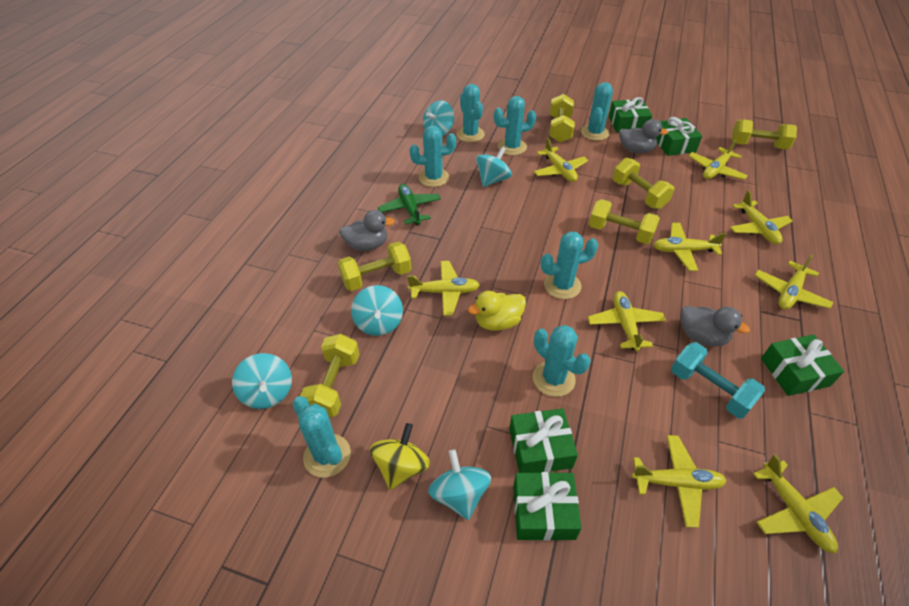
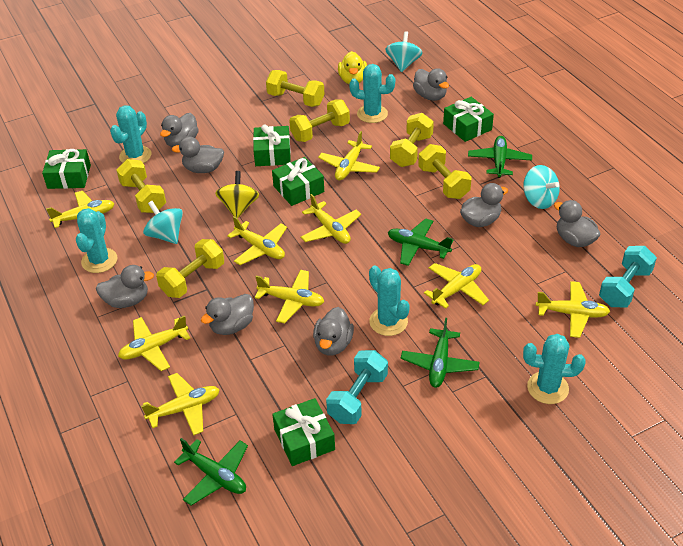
green plane: [378,184,441,226] = 1 -> [174,438,248,505] [388,218,454,266] [401,318,479,388] [468,136,532,178] = 4
grey duck: [339,210,395,251] [619,119,668,153] [681,306,750,346] = 3 -> [96,265,154,308] [160,113,199,147] [172,137,224,173] [201,294,254,335] [313,307,354,355] [413,68,449,101] [460,183,508,227] [554,200,601,247] = 8
turquoise cactus: [293,396,351,478] [409,126,456,187] [456,84,485,142] [494,96,536,155] [533,325,591,397] [541,231,598,299] [581,82,613,141] = 7 -> [76,208,118,273] [110,105,151,163] [349,64,395,123] [369,266,410,336] [523,334,586,404] = 5
turquoise dumbbell: [671,342,765,418] = 1 -> [326,350,388,424] [599,246,657,307] = 2
turquoise spinning top: [232,353,292,409] [351,285,403,336] [423,101,454,136] [428,449,491,520] [476,146,512,187] = 5 -> [143,201,183,244] [385,31,423,72] [523,165,560,209] = 3

